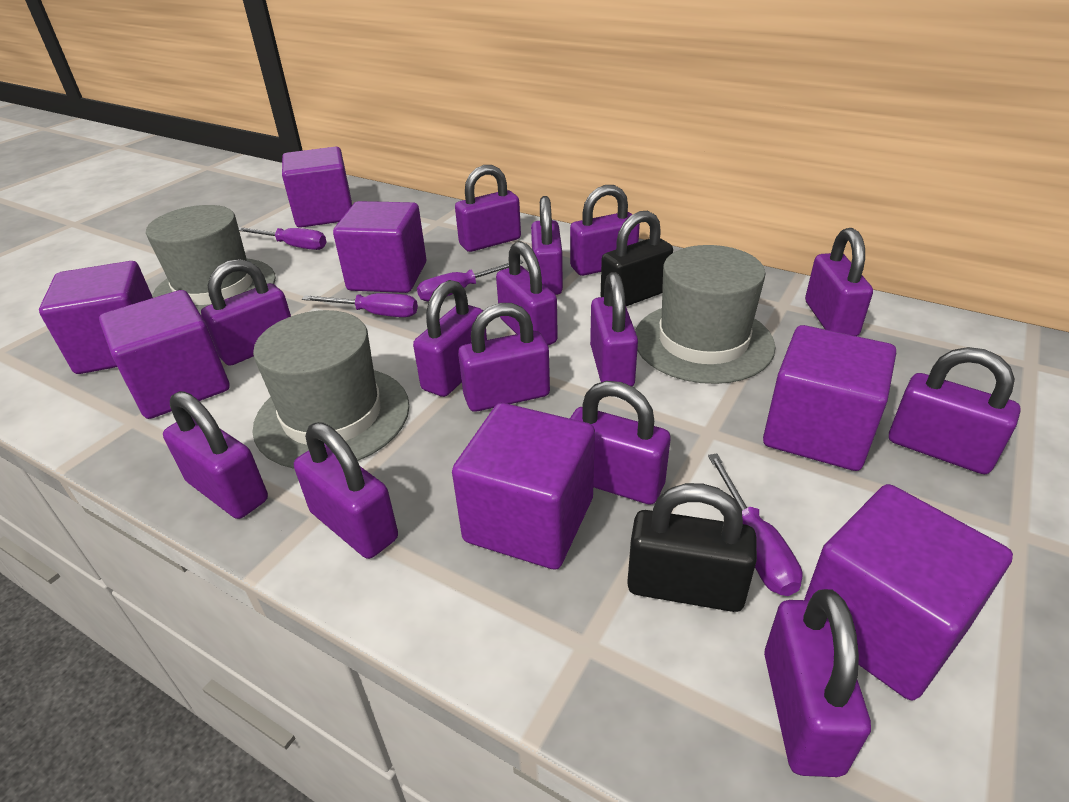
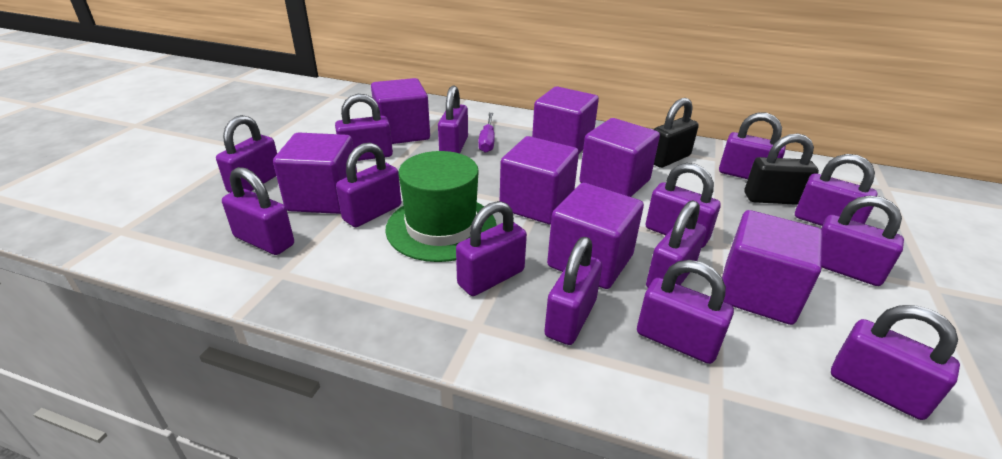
green hat: none = 0 -> [385,151,497,262] = 1
grey hat: [146,205,276,314] [252,310,410,469] [635,245,775,384] = 3 -> none = 0
purple screwdriver: [239,227,326,250] [302,293,418,317] [417,260,524,301] [708,454,803,596] = 4 -> [478,113,495,153] = 1

